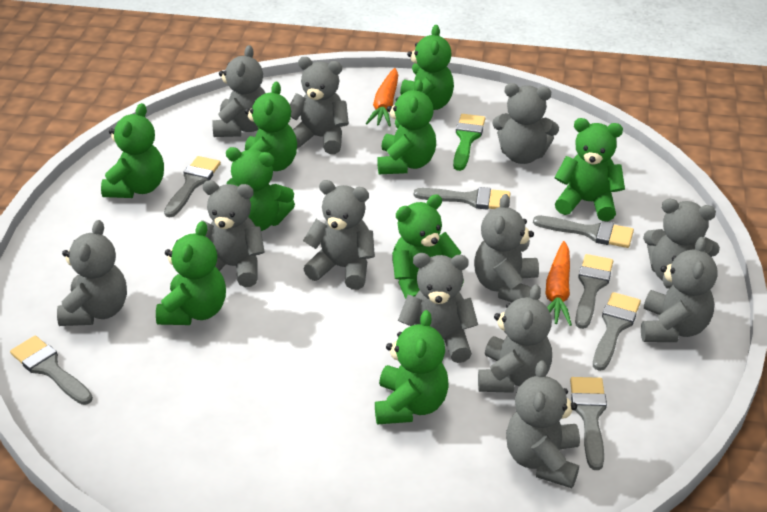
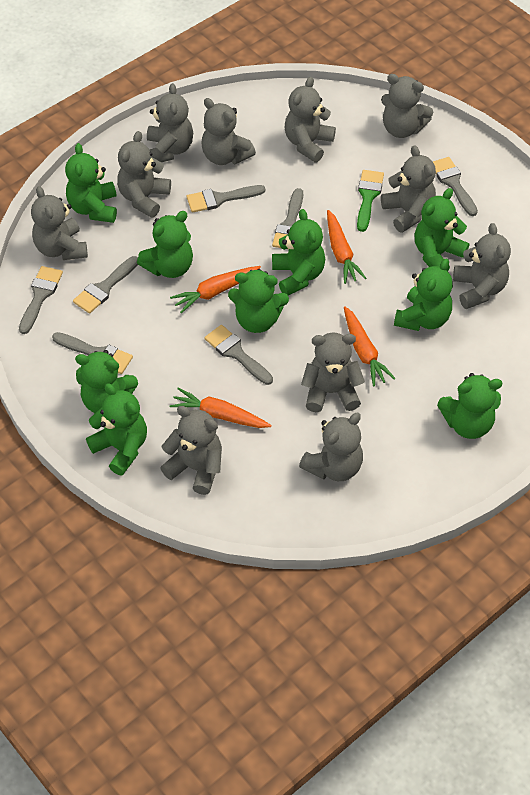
grey teddy bear: [57,220,127,326] [202,180,265,287] [212,45,265,137] [290,57,349,154] [303,180,375,290] [398,253,478,363] [474,194,539,302] [478,284,552,393] [493,83,559,164] [506,360,580,488] [641,237,718,342] [643,199,720,281] = 12 -> [31,186,88,260] [117,131,171,218] [147,83,193,162] [161,406,222,495] [201,98,256,165] [285,77,336,162] [299,413,363,481] [301,332,365,412] [381,74,433,138] [381,145,436,233] [453,223,511,309] = 11
orange carrot: [366,68,398,127] [546,241,572,326] = 2 -> [169,388,271,428] [170,266,261,313] [327,210,366,284] [344,306,396,387] = 4

